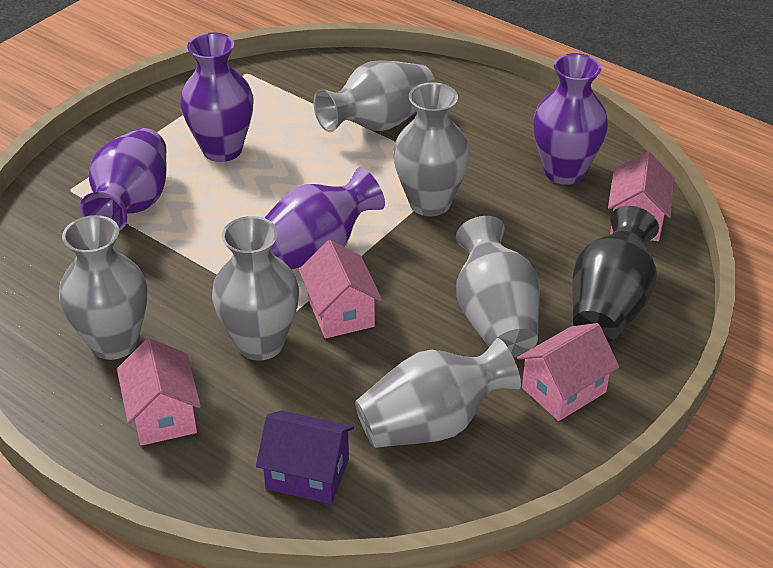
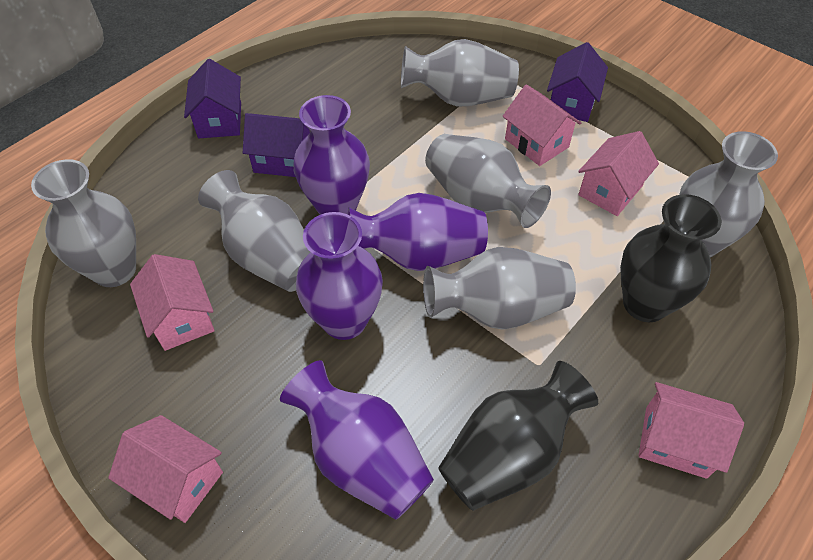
black vase: [572,206,659,342] = 1 -> [438,361,598,511] [620,194,722,322] = 2
pink house: [117,338,201,446] [299,240,382,339] [517,323,619,421] [608,151,674,241] = 4 -> [108,415,223,523] [130,254,215,351] [503,84,581,166] [578,131,659,216] [639,382,744,479] = 5
purple house: [256,411,354,504] = 1 -> [184,59,241,138] [243,113,310,177] [547,42,608,122] = 3

